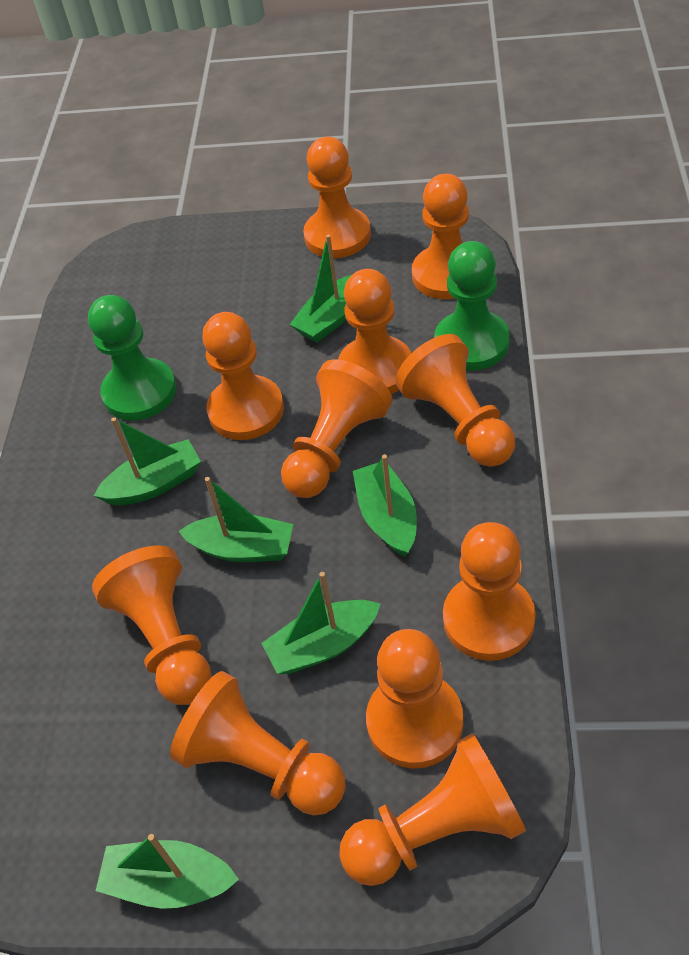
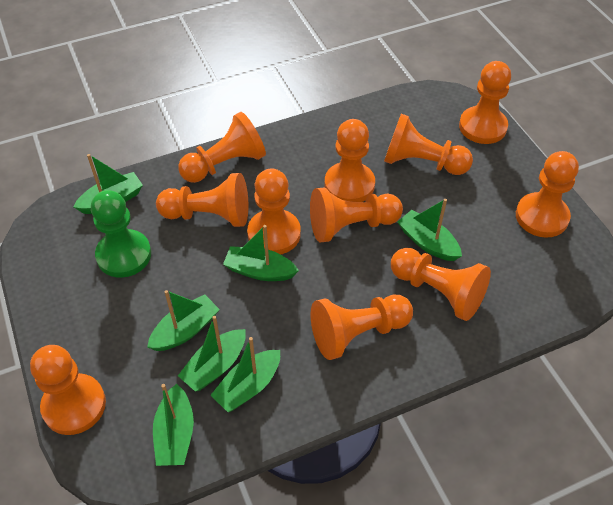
green boat: [94,417,201,505] [96,834,239,909] [179,477,293,562] [261,572,380,674] [290,235,352,343] [353,454,417,557] = 6 -> [73,154,143,214] [147,290,220,351] [153,384,194,466] [178,316,246,392] [210,337,280,412] [223,225,299,281] [398,199,462,261] = 7
green pawn: [88,295,176,421] [434,241,509,371] = 2 -> [91,190,151,278] = 1

